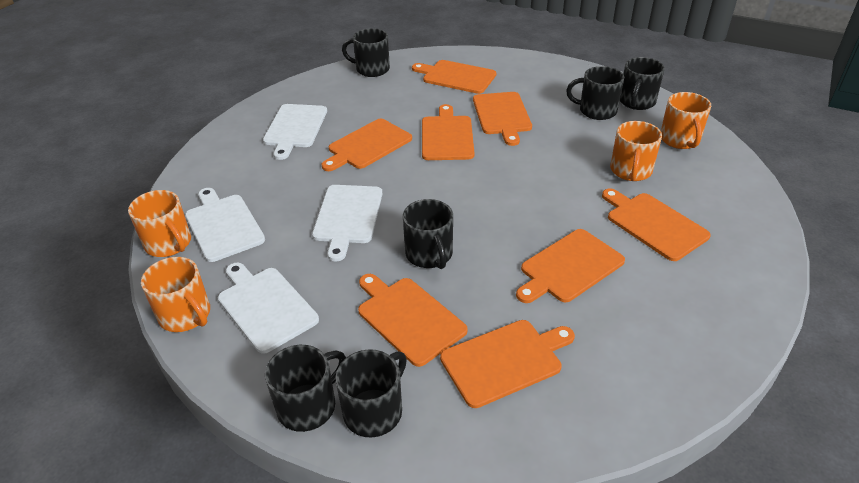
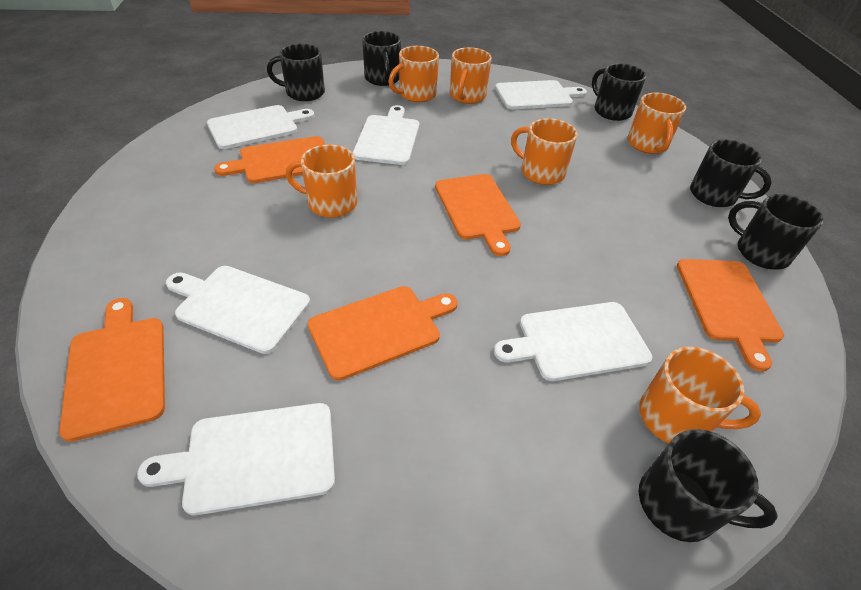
orange cutting board: [321,119,412,171] [358,274,468,367] [412,60,496,94] [422,104,474,160] [440,320,575,408] [473,92,532,146] [516,229,625,303] [602,188,711,261] = 8 -> [59,298,165,442] [214,136,325,183] [308,286,458,381] [435,174,521,256] [677,259,784,372] = 5
orange mug: [128,190,191,257] [141,257,210,332] [610,121,662,181] [661,92,711,149] = 4 -> [286,145,357,218] [388,46,439,102] [450,47,492,104] [511,118,578,185] [628,93,686,154] [639,347,761,443] = 6
white cutting board: [185,188,265,262] [218,263,319,354] [263,104,327,160] [312,185,382,262] = 4 -> [137,403,335,515] [166,266,310,354] [207,105,314,149] [353,105,419,165] [494,302,653,381] [495,80,587,109] = 6

